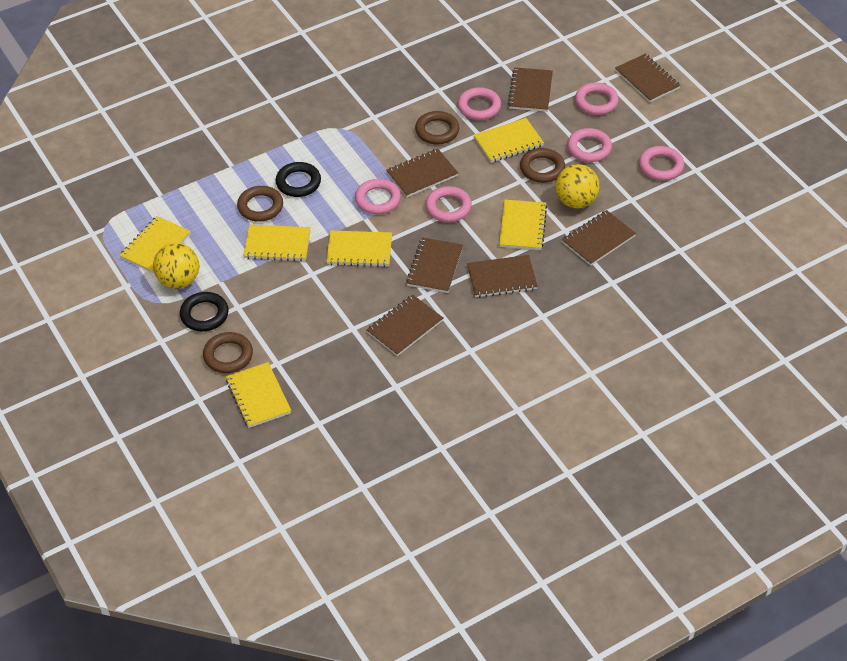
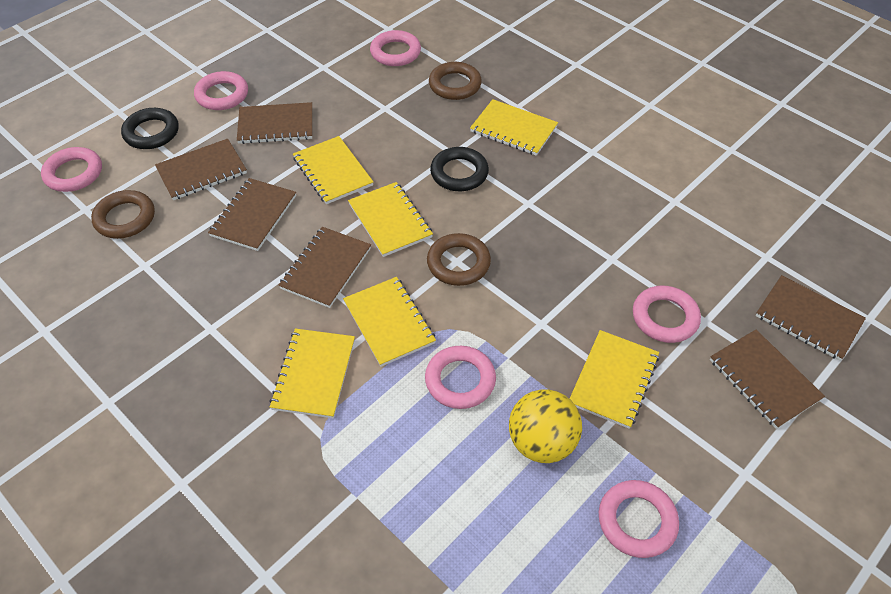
brown notebook: [366,295,443,356] [386,149,458,197] [406,237,463,293] [467,255,538,298] [508,67,553,112] [562,210,636,266] [615,54,681,102] = 7 -> [155,139,247,200] [208,178,296,251] [237,102,312,144] [278,227,371,308] [710,330,825,429] [756,275,866,361] = 6
brown ring: [203,332,253,373] [237,186,283,222] [415,111,459,144] [520,148,565,183] = 4 -> [91,190,155,239] [427,233,491,286] [429,62,482,100] = 3
yellow ball: [153,243,199,289] [556,164,600,208] = 2 -> [509,390,582,463] = 1

